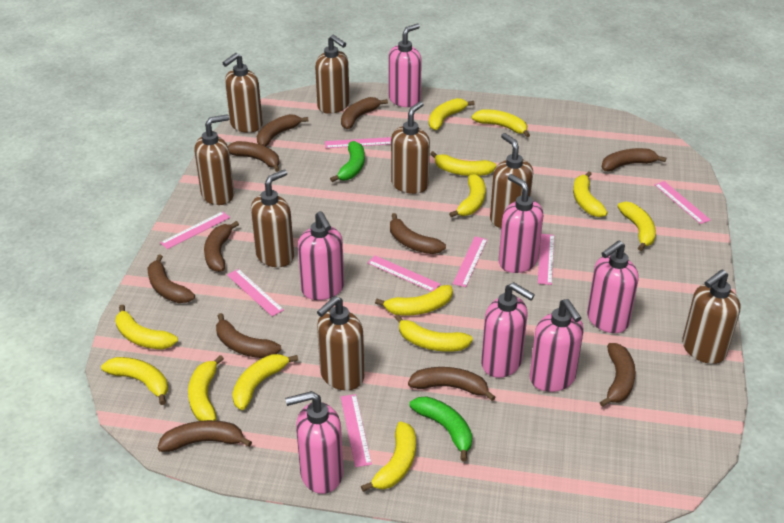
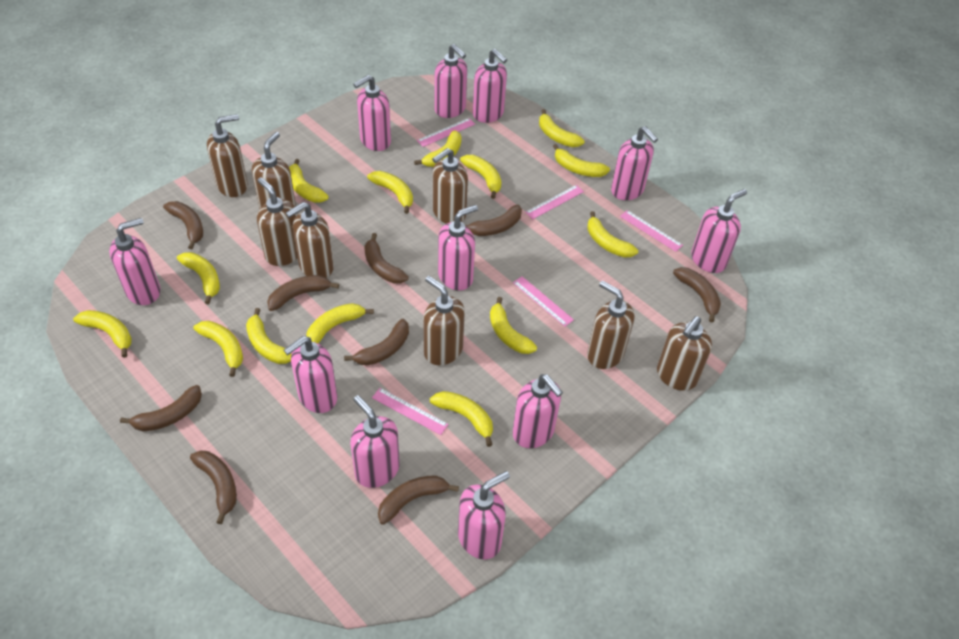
brown banana: [148,255,195,303] [158,420,252,452] [204,221,239,272] [216,313,281,358] [228,141,280,172] [257,114,309,146] [341,97,388,129] [390,213,446,254] [408,367,495,401] [600,343,636,407] [602,148,666,172] = 11 -> [120,385,202,432] [163,201,203,249] [190,451,237,524] [267,275,339,311] [344,319,409,366] [364,233,409,283] [378,475,459,525] [465,205,522,236] [673,267,721,323] = 9
green banana: [330,141,365,182] [409,396,472,461] = 2 -> none = 0
pink ruler: [160,211,230,249] [227,269,284,317] [325,137,391,148] [341,394,372,467] [367,256,440,292] [453,237,487,287] [538,234,554,285] [654,181,711,224] = 8 -> [372,388,449,435] [417,118,475,147] [513,277,574,327] [525,185,584,219] [620,210,683,252] = 5
pink soap dispenser: [285,391,343,494] [298,211,344,300] [388,24,422,107] [481,282,535,378] [499,174,543,273] [530,299,584,392] [587,240,639,333] = 7 -> [109,218,160,305] [284,336,337,413] [350,395,400,488] [353,75,391,151] [434,44,467,118] [438,205,478,291] [458,471,510,560] [473,49,507,123] [513,374,563,448] [611,126,658,200] [691,189,747,273] = 11
yellow banana: [101,357,168,405] [115,305,178,349] [188,355,224,421] [232,354,298,410] [361,421,416,492] [375,285,453,316] [395,314,473,352] [429,98,475,130] [430,151,497,176] [449,174,486,217] [471,109,530,137] [573,171,607,217] [618,201,656,251] = 13 -> [73,310,132,358] [177,252,220,304] [193,321,243,377] [246,308,291,364] [289,159,329,203] [306,303,374,343] [367,171,413,214] [414,130,462,167] [430,391,493,447] [460,155,501,199] [490,297,537,354] [539,109,585,147] [553,144,610,177] [587,211,638,258] = 14

